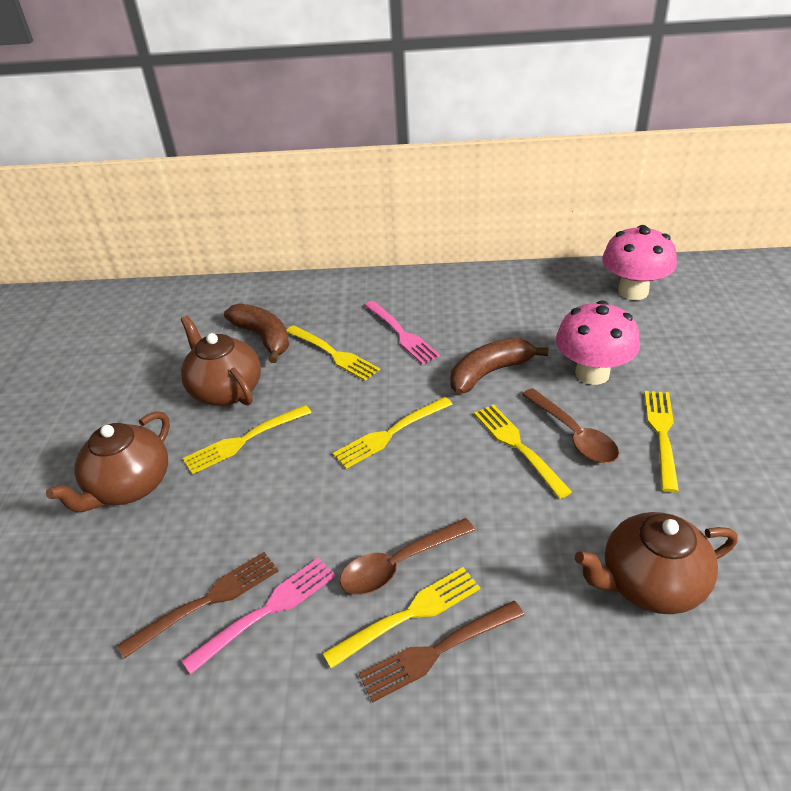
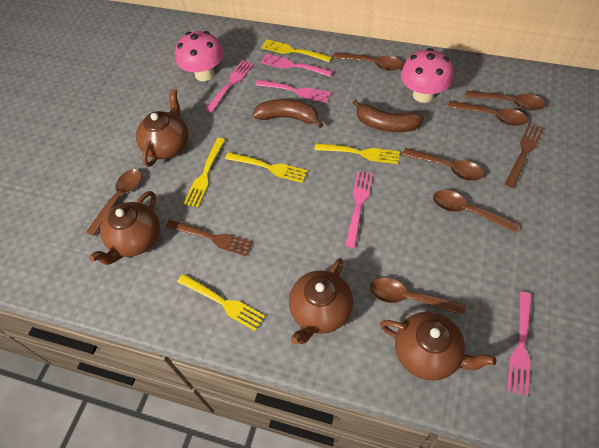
brown spoon: [340,518,475,595] [522,388,619,463] = 2 -> [86,169,142,236] [333,52,403,71] [370,278,466,315] [402,148,484,181] [433,190,520,233] [448,101,527,126] [465,91,545,111] = 7
brown teapot: [46,411,170,512] [181,315,261,406] [575,512,737,614] = 3 -> [89,191,160,265] [136,89,189,167] [289,258,354,344] [380,312,496,381] = 4
pink fork: [182,557,336,674] [364,301,440,365] = 2 -> [205,60,254,113] [255,80,331,103] [260,54,333,77] [345,171,373,248] [507,292,532,396] = 5
yellow fork: [183,405,312,474] [286,325,380,381] [322,567,480,669] [333,397,453,469] [474,405,572,499] [644,391,679,492] = 6 -> [177,274,265,331] [183,138,225,207] [225,152,308,183] [261,39,332,62] [314,143,400,164] = 5

